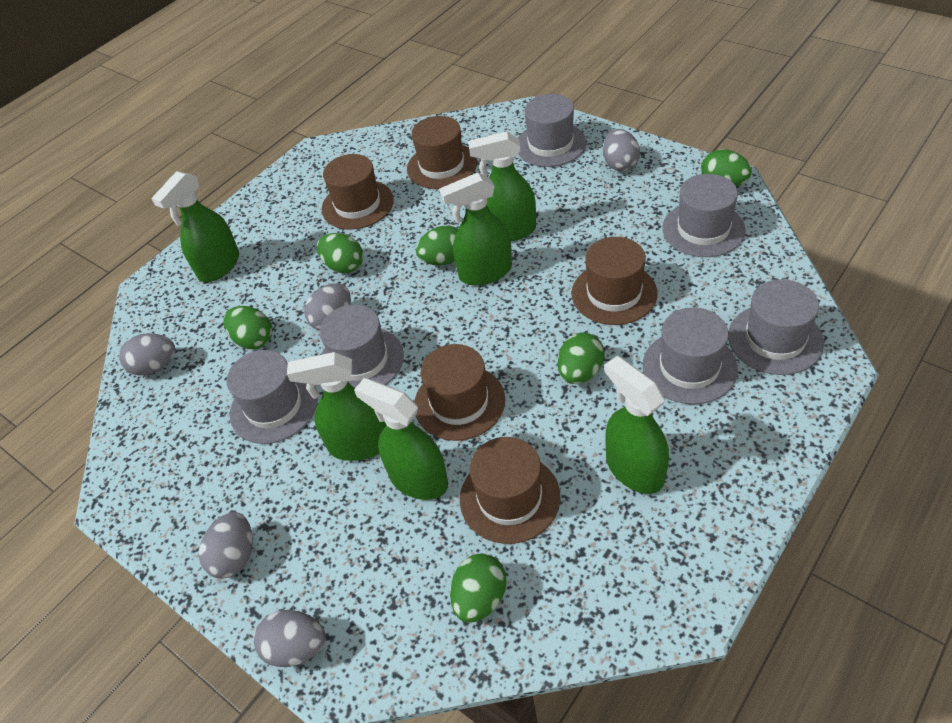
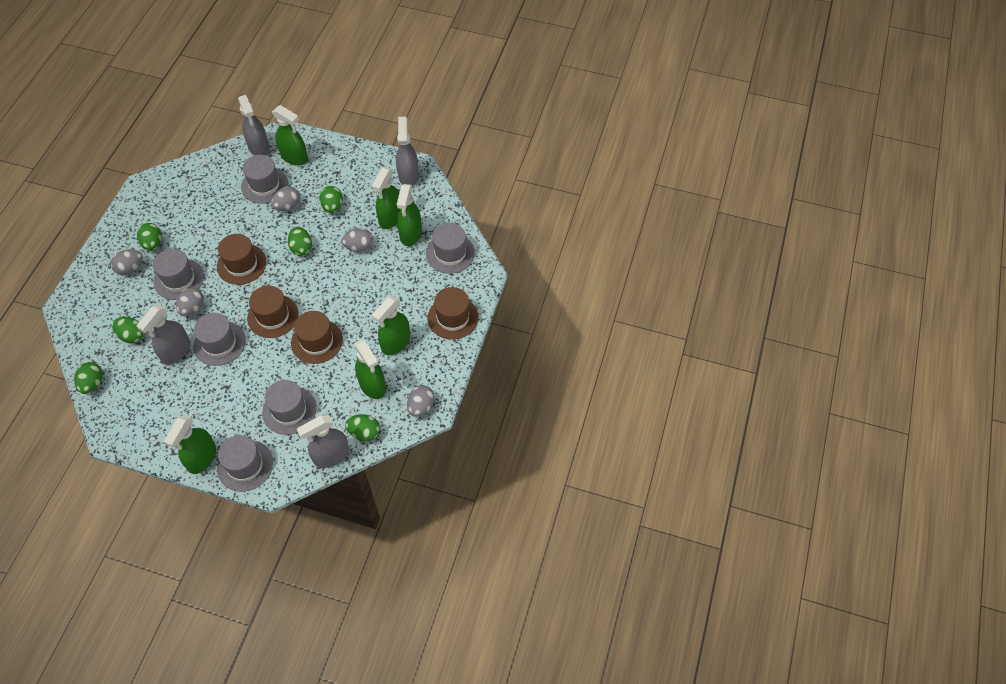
brown hat: [322,154,394,230] [407,116,477,189] [414,344,505,441] [460,437,560,544] [572,237,658,325] = 5 -> [217,234,267,285] [247,286,298,338] [291,311,343,364] [427,287,478,340] = 4
grey spray bottle: none = 0 -> [136,305,190,365] [238,95,269,156] [297,415,349,468] [396,117,419,186] = 4

